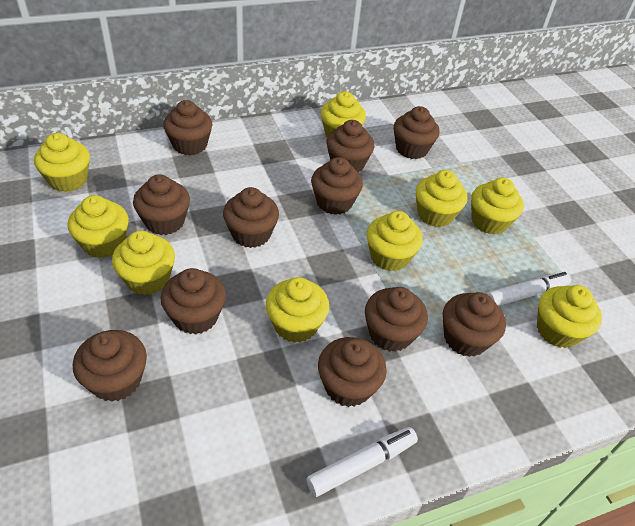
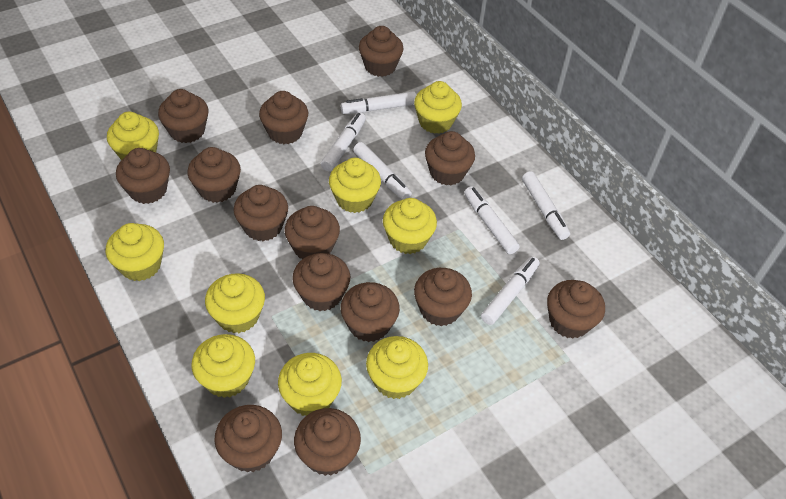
brown cupcake: [73,330,147,402] [133,174,190,235] [161,268,226,334] [163,100,213,155] [223,187,279,248] [311,157,363,215] [318,337,387,407] [326,120,374,173] [365,287,428,352] [394,106,440,159] [443,292,506,357] = 11 -> [116,148,170,204] [158,89,208,143] [188,147,241,203] [214,405,282,473] [234,185,288,241] [259,91,308,144] [285,206,340,259] [292,253,350,311] [294,408,361,476] [340,282,400,342] [359,26,404,77] [414,268,472,326] [425,131,475,185] [547,280,605,339] = 14
white marker: [307,427,418,497] [487,272,571,306] = 2 -> [321,112,366,171] [341,91,416,114] [353,142,412,200] [464,186,520,254] [481,256,540,325] [522,171,570,240] = 6

